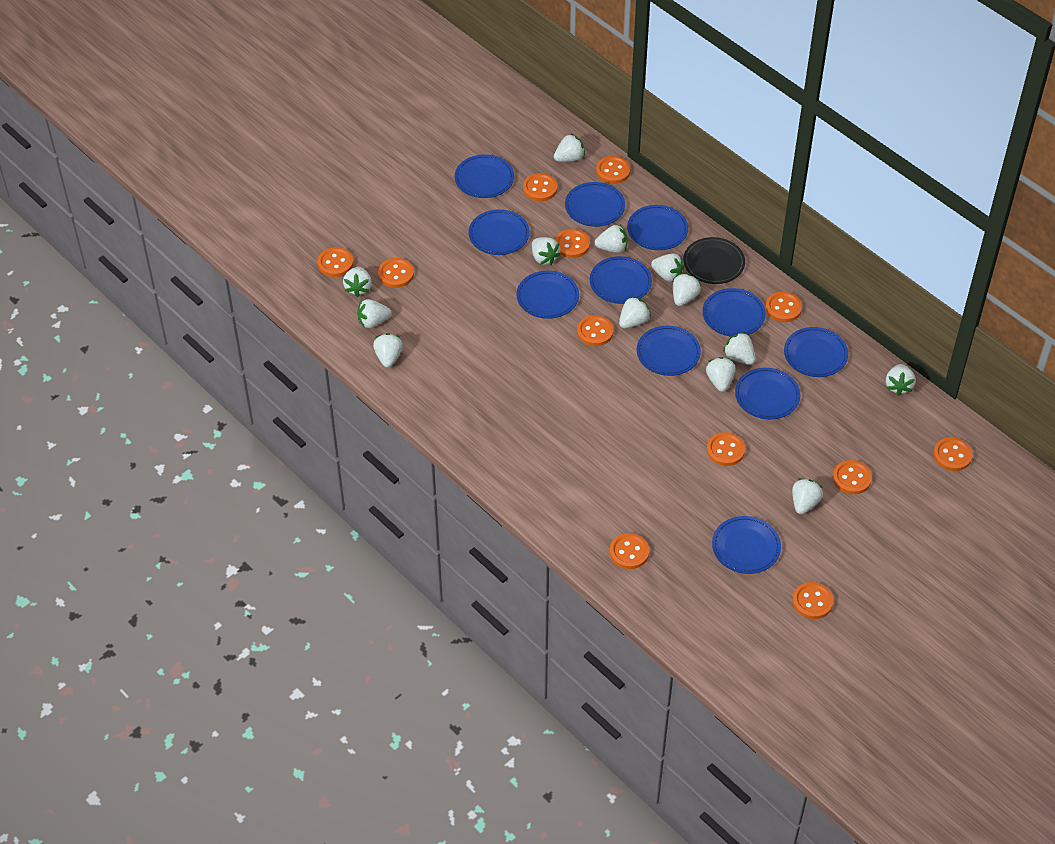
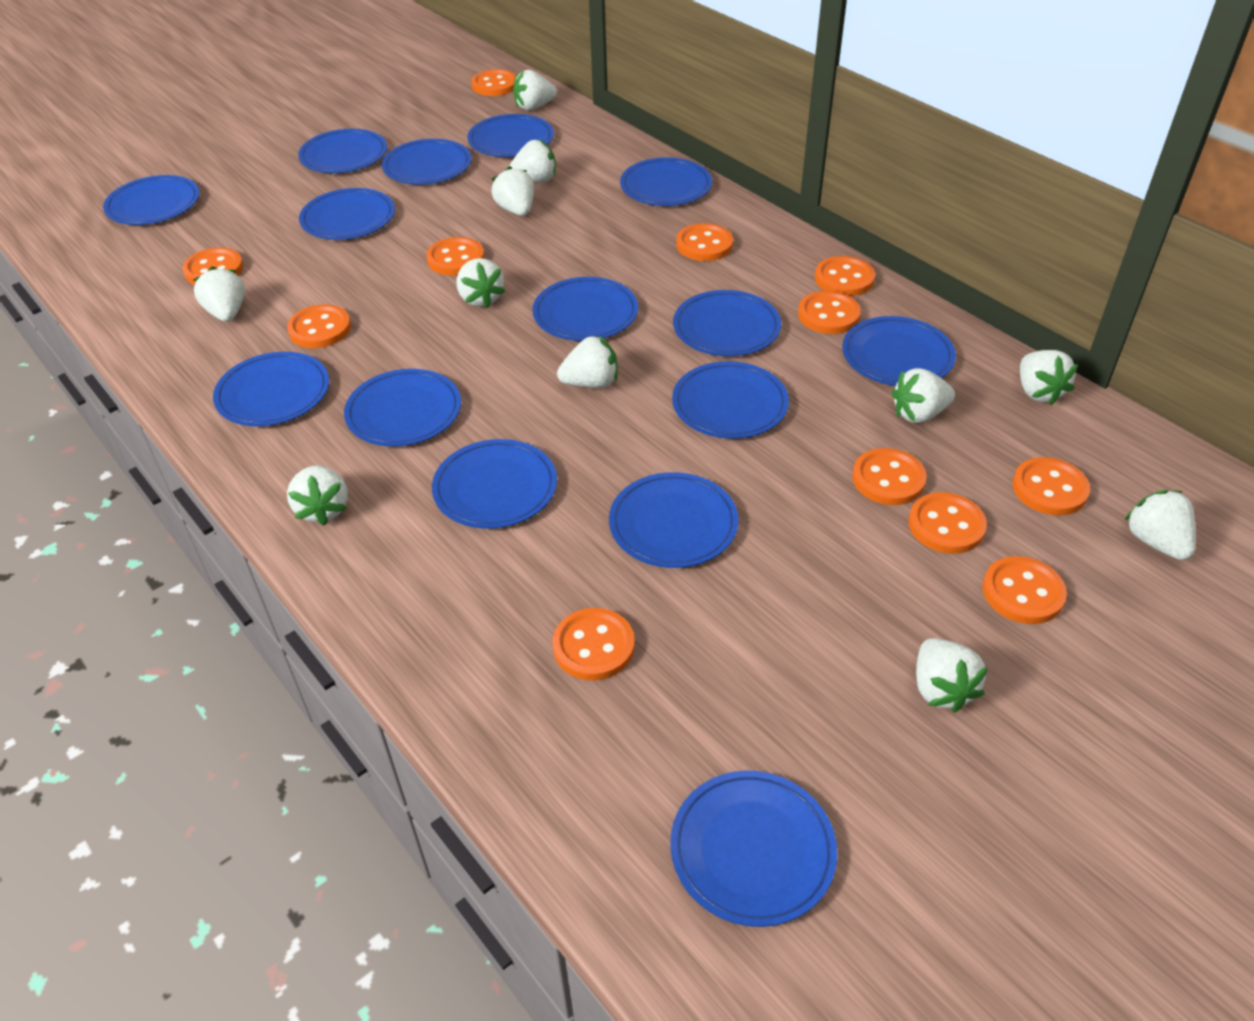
black plate: [683,237,745,284] = 1 -> none = 0
blue plate: [455,154,514,198] [468,209,530,255] [516,271,579,319] [565,182,625,227] [590,256,652,304] [627,205,688,250] [637,326,701,376] [702,288,766,337] [712,516,781,574] [735,368,800,419] [784,327,848,377] = 11 -> [103,175,199,225] [213,352,329,426] [298,129,387,173] [299,188,395,240] [344,369,461,446] [382,139,471,185] [432,439,557,528] [468,114,554,157] [533,277,638,341] [609,472,739,568] [620,157,712,206] [670,770,838,927] [672,361,789,439] [673,290,781,356] [842,316,956,386] = 15
white strawberry: [343,267,372,297] [357,299,391,328] [373,333,403,368] [532,237,561,265] [554,134,585,162] [595,225,628,253] [619,296,651,328] [651,253,684,282] [673,273,701,306] [706,357,736,392] [723,332,756,365] [792,478,823,514] [886,364,916,396] = 13 -> [193,266,245,322] [287,465,348,526] [456,258,505,308] [492,166,534,216] [509,140,556,182] [513,70,557,110] [557,336,618,388] [891,368,955,423] [916,638,988,713] [1020,350,1078,405] [1124,490,1196,560] = 11

